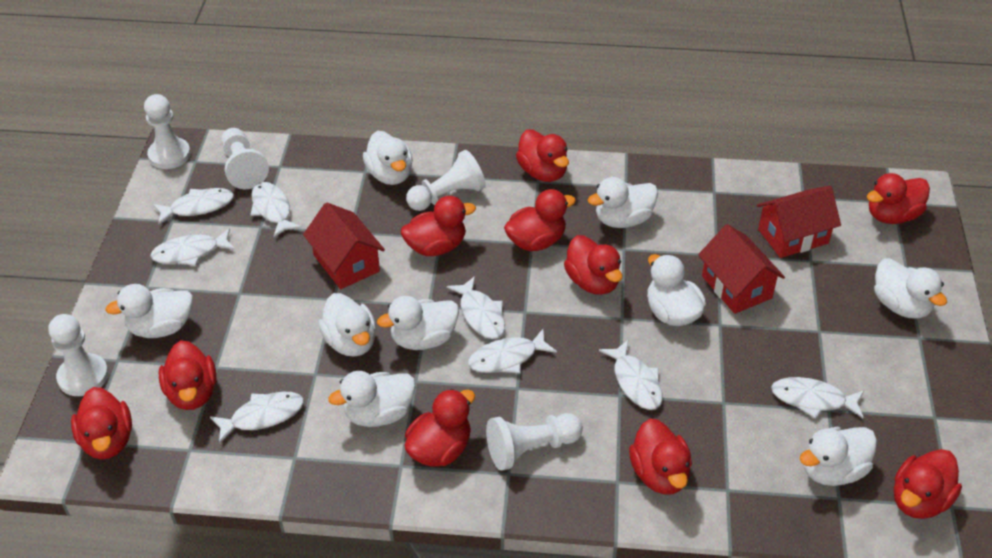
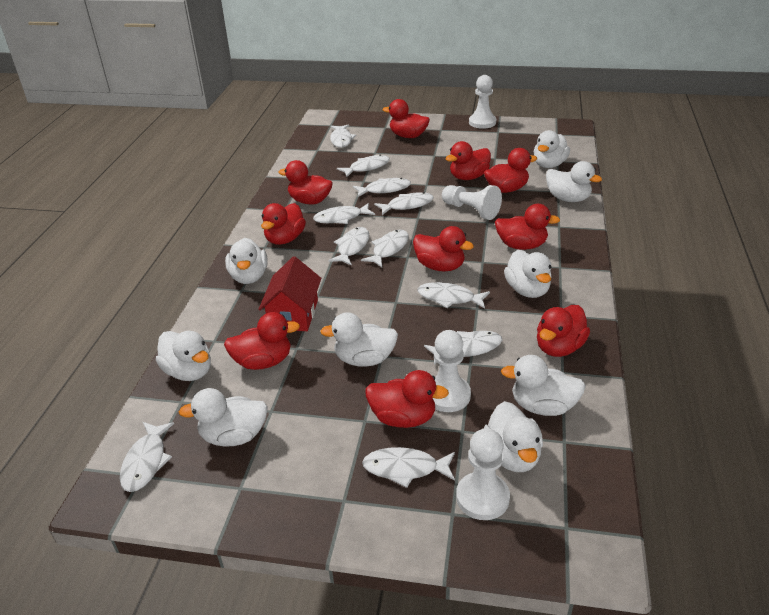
red house: [303,202,385,289] [698,224,785,314] [757,186,841,258] = 3 -> [258,256,321,331] = 1
white fish: [150,228,235,266] [153,188,234,225] [210,392,304,444] [250,182,302,237] [447,276,505,339] [468,329,557,373] [599,340,663,410] [771,377,864,419] = 8 -> [120,422,174,492] [313,203,375,224] [328,227,369,266] [330,124,356,148] [337,155,390,177] [353,178,411,197] [361,230,409,267] [362,447,455,488] [374,192,434,215] [417,282,490,309] [424,331,502,365] = 11
white pawn: [48,314,109,396] [144,94,191,169] [221,128,269,189] [406,150,486,211] [486,413,583,471] = 5 -> [433,330,471,412] [442,185,502,220] [456,428,510,520] [469,75,496,129] = 4

